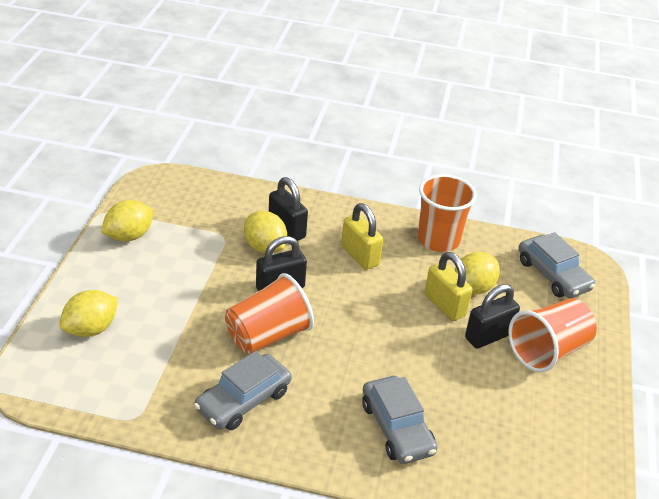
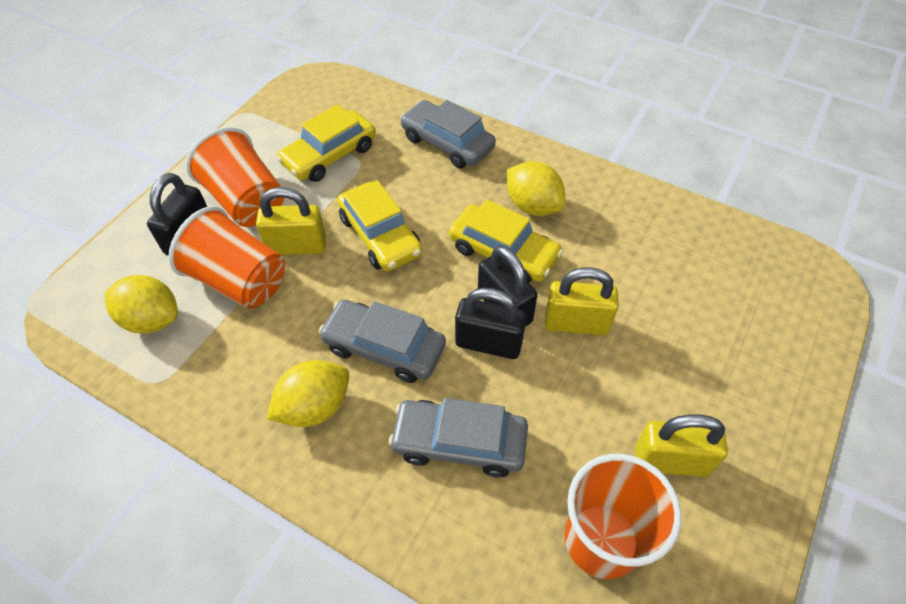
yellow car: none = 0 -> [277,104,376,182] [337,180,423,271] [449,200,563,283] = 3
yellow lemon: [59,290,118,337] [101,200,153,242] [244,211,287,253] [455,252,500,295] = 4 -> [105,275,178,333] [266,360,349,427] [507,161,566,216] = 3
yellow padlock: [341,203,383,270] [424,252,472,321] = 2 -> [256,187,327,255] [545,267,619,336] [635,415,728,477] = 3

